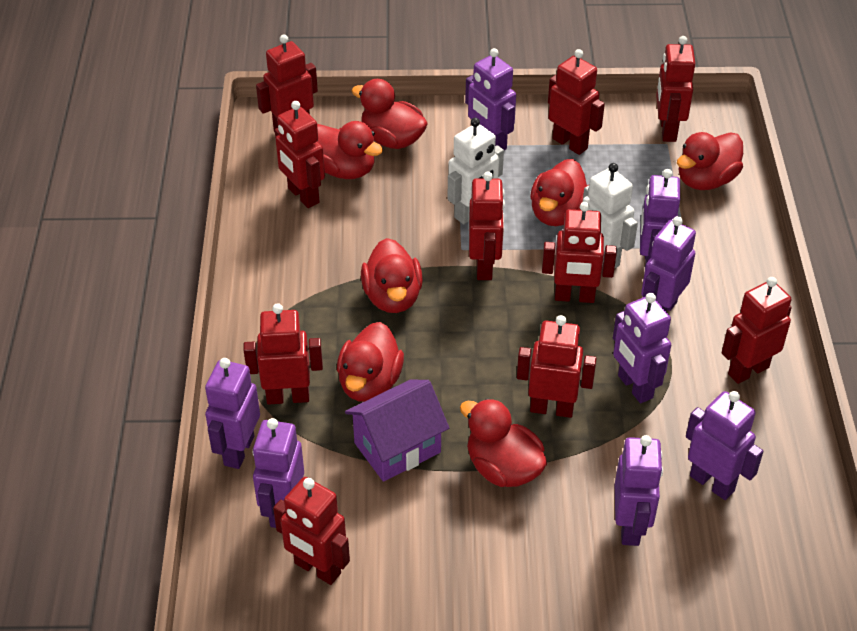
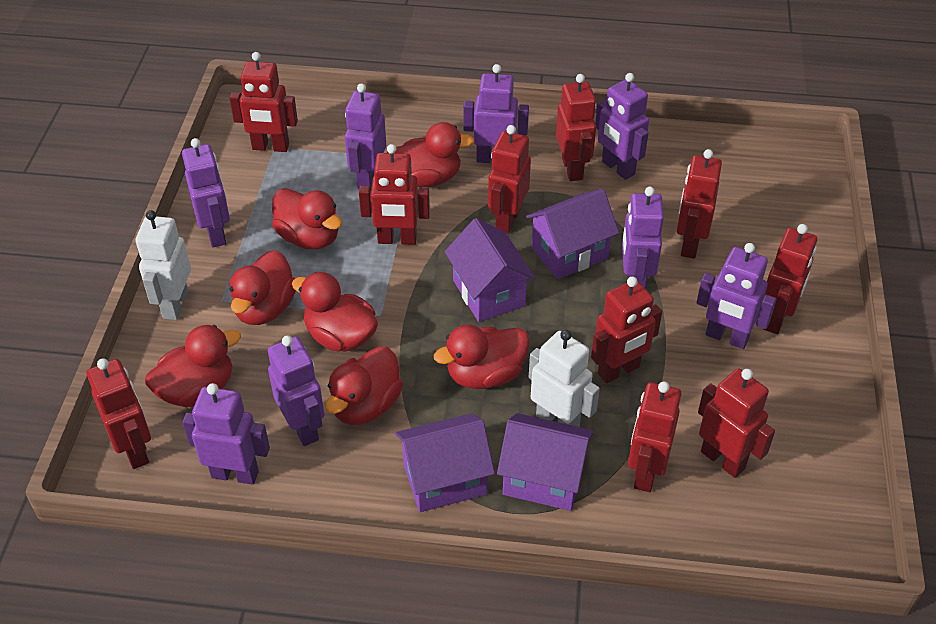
purple house: [345,380,449,482] = 1 -> [395,413,495,512] [445,218,535,322] [497,413,594,511] [526,189,619,279] = 4

